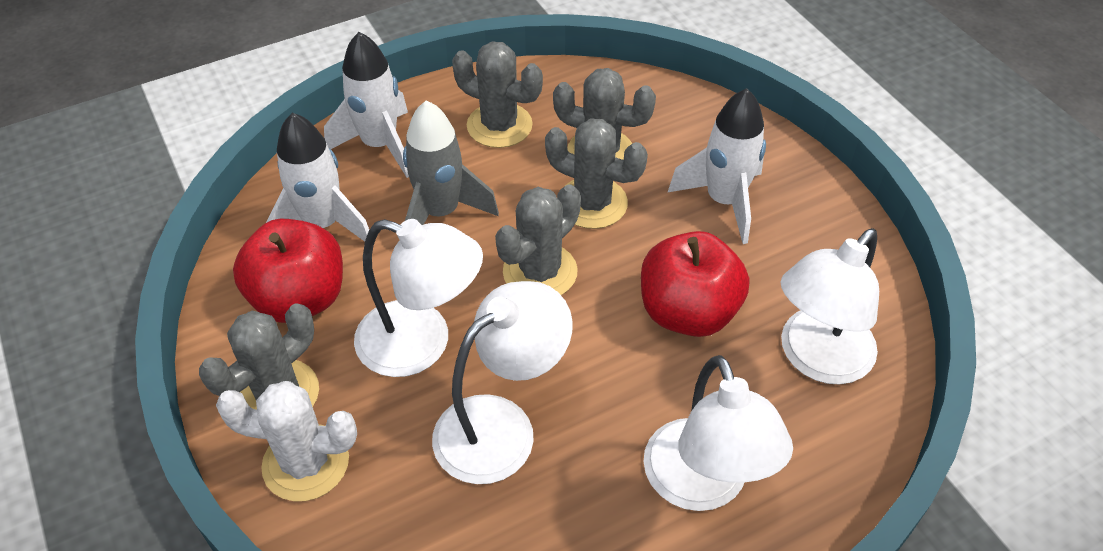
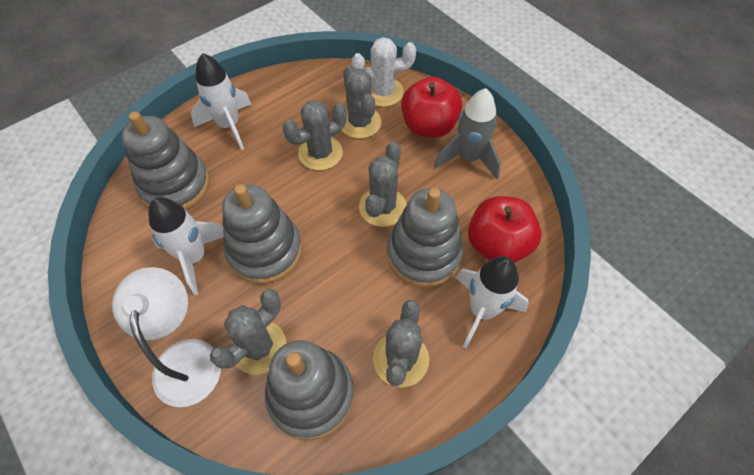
grey stacking toy: none = 0 -> [122,111,210,210] [222,184,302,284] [265,340,354,440] [387,188,463,287] = 4
white lamp: [354,219,483,377] [432,281,573,484] [643,355,793,511] [780,228,879,385] = 4 -> [112,267,221,407] = 1

